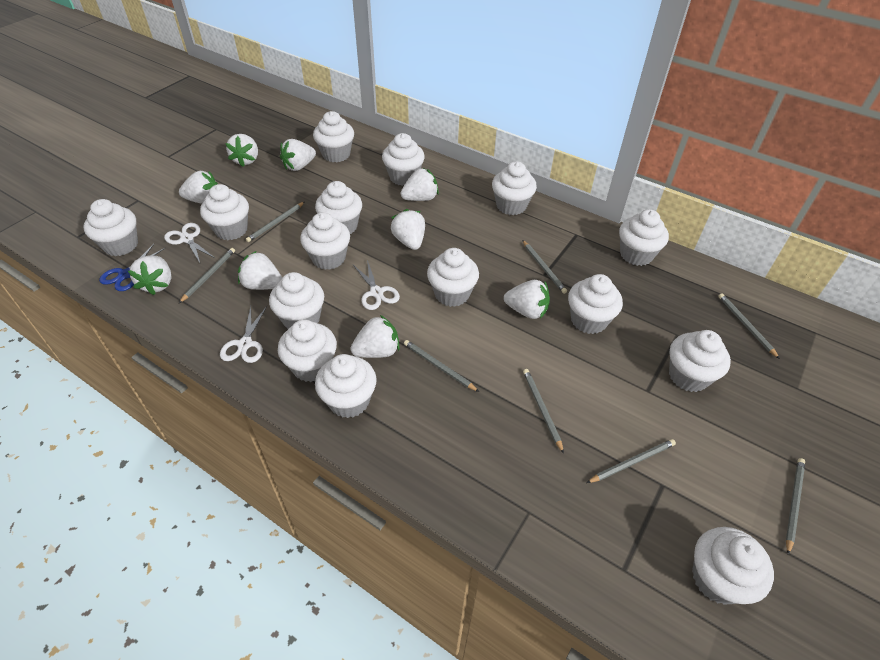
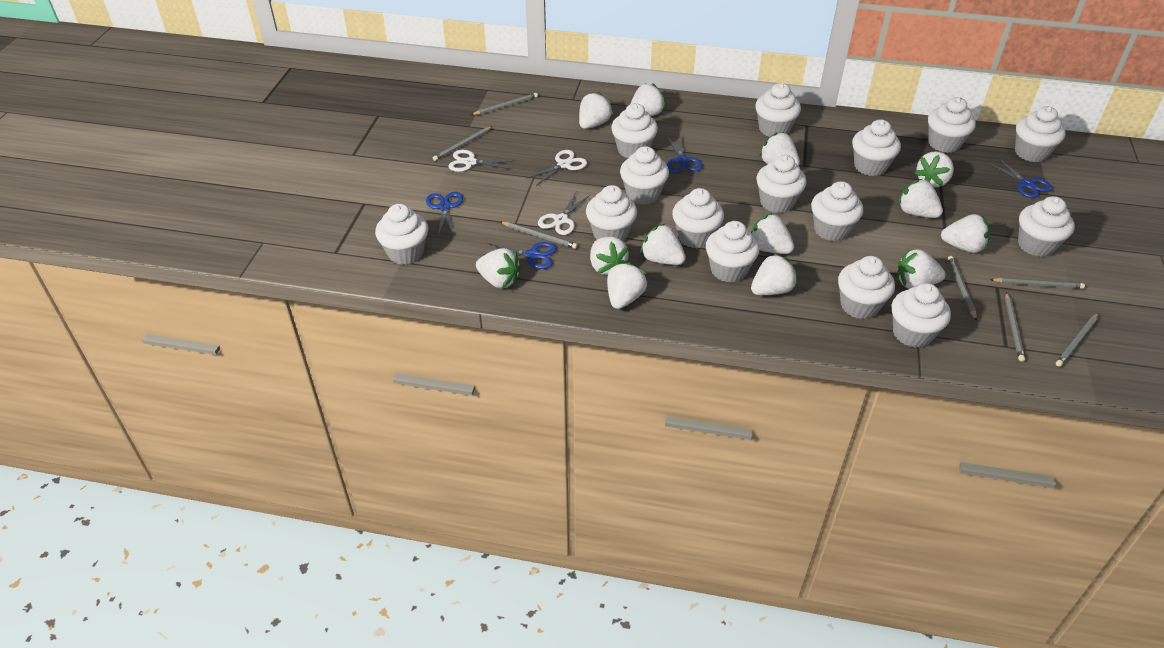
blue scissors: [99,244,165,291] = 1 -> [426,192,463,236] [483,242,557,269] [667,136,703,173] [988,158,1053,198] = 4
grey pencil: [179,248,235,303] [246,202,305,242] [404,340,479,392] [522,240,567,294] [523,369,564,453] [587,439,676,483] [718,293,780,359] [786,458,805,555] = 8 -> [433,126,492,161] [471,93,538,115] [501,222,577,249] [948,256,977,321] [990,278,1085,289] [1005,292,1025,361] [1056,313,1099,367] = 7
white strawberry: [128,255,171,295] [179,171,218,204] [225,134,258,167] [238,251,282,290] [280,139,316,171] [350,315,400,358] [391,209,425,250] [401,168,439,201] [504,280,550,319] = 9 -> [476,248,522,288] [579,92,613,129] [590,237,629,275] [607,262,647,309] [631,83,666,116] [640,224,686,265] [751,213,794,254] [751,253,797,295] [759,132,800,166] [897,249,946,289] [898,179,943,218] [915,151,954,187] [941,214,990,253] = 13

